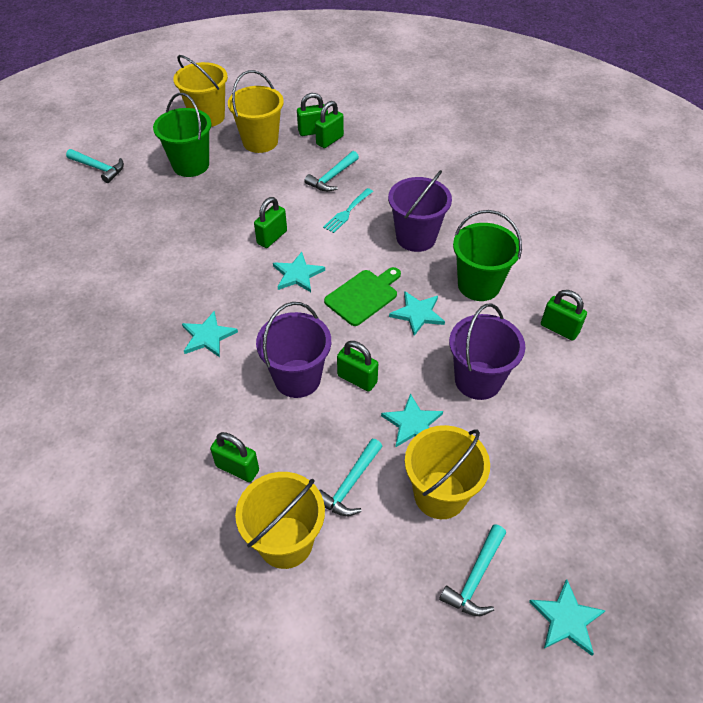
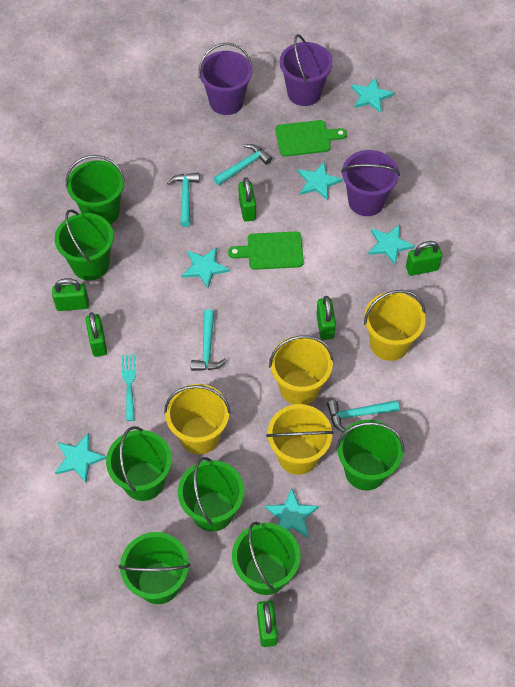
green bucket: [153,93,211,177] [453,210,522,301] = 2 -> [55,209,114,280] [66,155,125,224] [106,426,172,501] [119,532,191,604] [178,457,244,532] [232,522,301,595] [336,420,404,491] = 7
green cutting board: [324,267,401,326] = 1 -> [228,231,304,270] [276,120,347,157] = 2
turquoise star: [182,311,238,357] [273,252,325,292] [381,393,443,448] [389,291,445,336] [529,579,606,656] = 5 -> [55,433,106,483] [182,247,230,288] [265,488,319,538] [298,162,343,200] [351,77,394,113] [368,224,415,265] = 6

